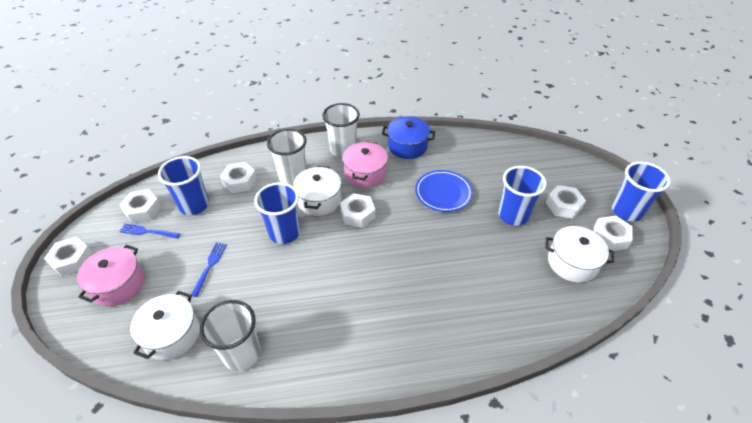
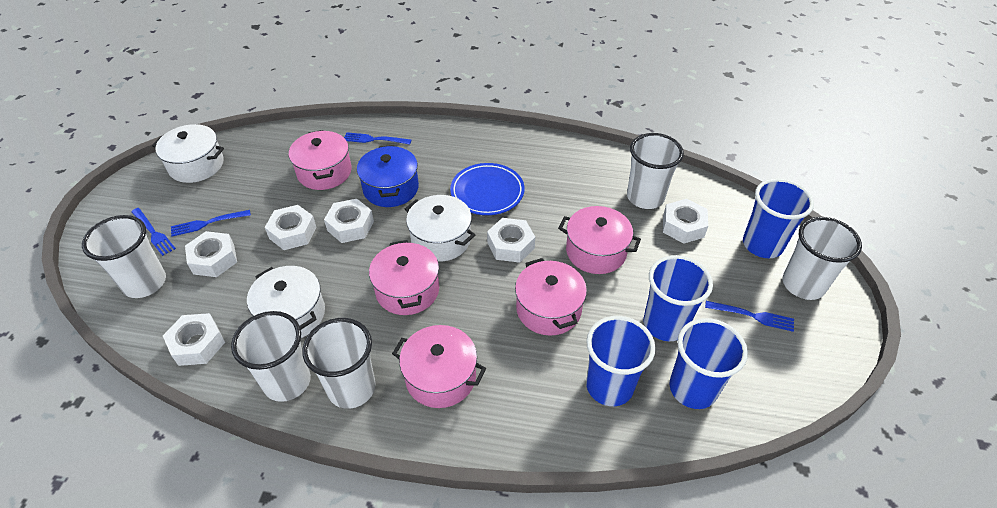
blue fork: [119,224,180,239] [191,242,227,297] = 2 -> [131,208,176,256] [171,210,251,237] [344,132,411,145] [705,301,794,332] = 4
pink pot: [77,245,145,306] [342,141,388,188] = 2 -> [289,130,352,190] [369,240,439,315] [392,325,486,408] [515,258,587,336] [558,206,641,274] = 5
white cup: [200,300,261,371] [267,129,307,185] [322,103,360,157] = 3 -> [82,215,166,298] [231,311,311,402] [302,318,376,409] [627,133,684,209] [782,217,862,300] = 5

